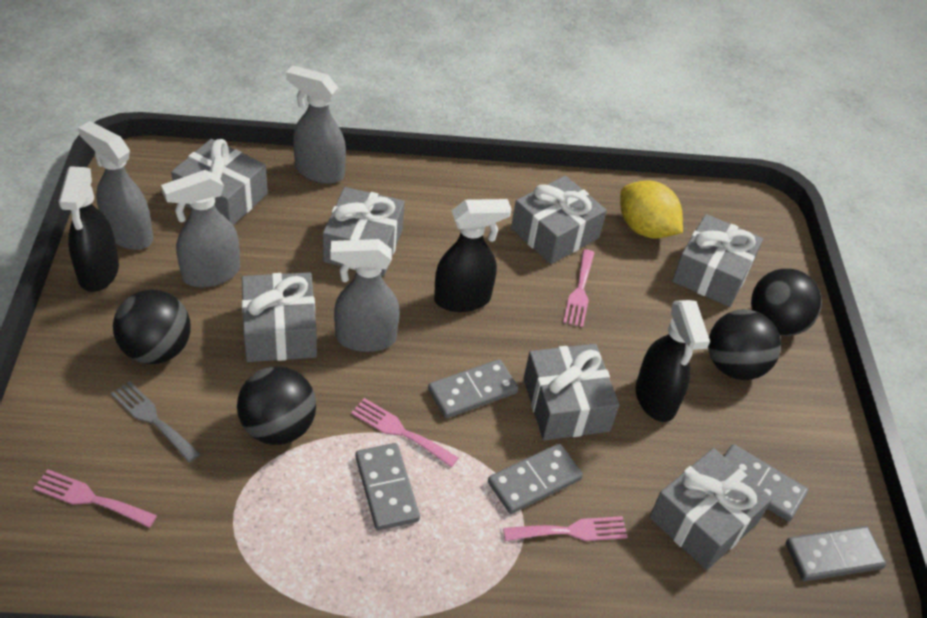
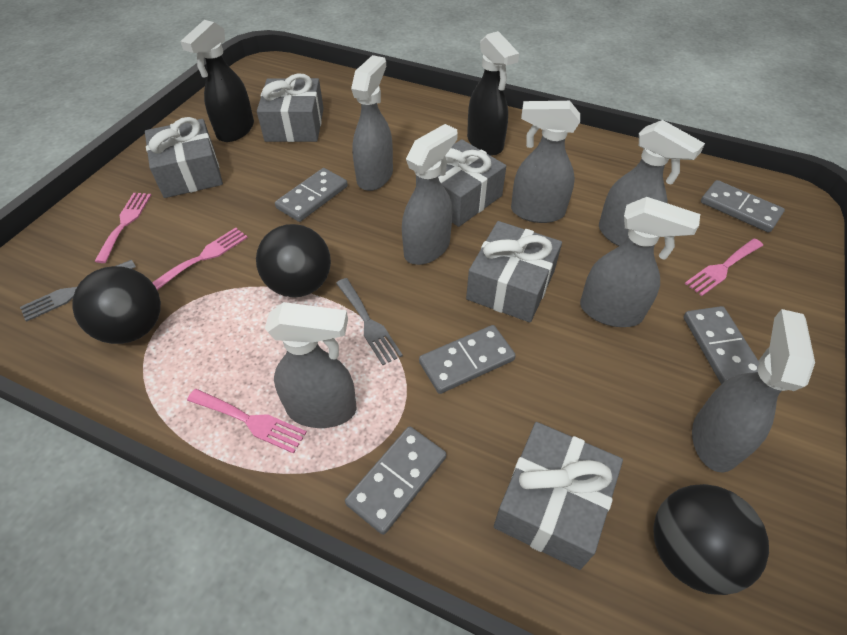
black ball: [113,290,191,364] [237,366,316,445] [708,309,781,380] [751,269,822,336] = 4 -> [72,266,161,344] [256,224,331,297] [653,484,769,595] = 3
black spray bottle: [58,166,119,292] [434,199,511,312] [635,300,710,422] = 3 -> [180,20,254,142] [467,31,519,156] = 2
grey fork: [111,381,200,462] = 1 -> [20,260,136,322] [336,278,403,365] = 2
grey gift: [171,139,268,225] [242,272,317,362] [323,187,405,276] [511,175,607,264] [524,344,620,440] [650,448,773,570] [672,214,763,307] = 7 -> [145,117,223,198] [257,73,324,142] [416,139,506,227] [466,221,562,323] [494,422,623,570] = 5
grey spray bottle: [78,121,153,250] [161,170,240,287] [286,66,346,184] [330,239,400,352] = 4 -> [264,302,356,428] [351,55,393,191] [402,124,458,265] [511,101,580,223] [580,197,700,327] [599,120,705,246] [692,309,815,473] = 7
yellow lemon: [620,180,683,239] = 1 -> none = 0

